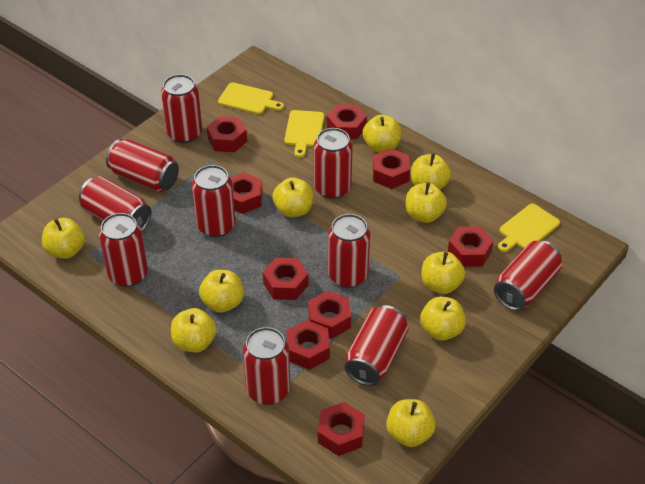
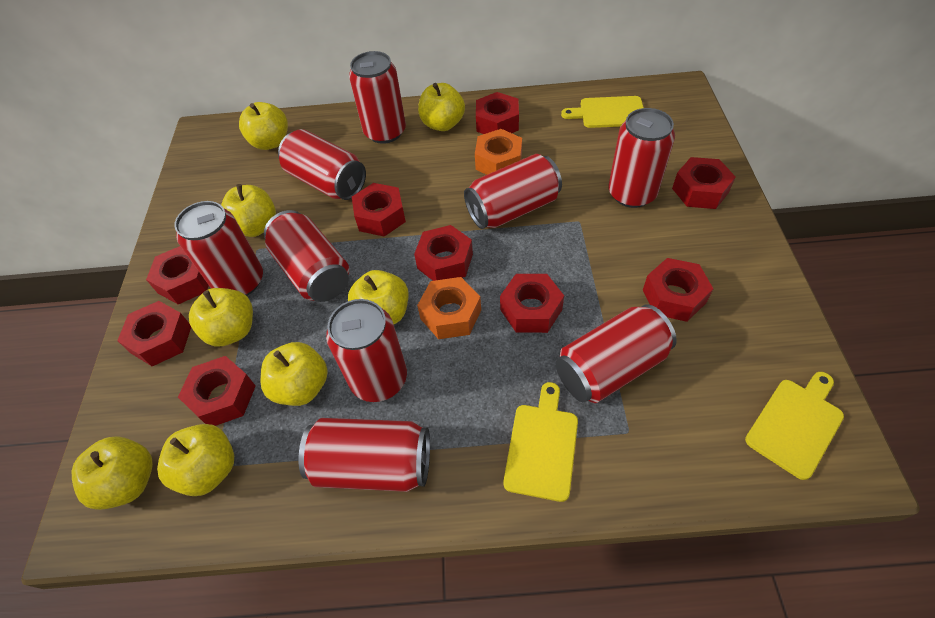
orange nut: none = 0 -> [417,277,481,339] [475,129,522,175] = 2
red can: [79,176,152,231] [99,213,148,287] [106,139,179,192] [161,74,202,143] [192,165,235,237] [243,327,290,405] [314,128,353,199] [328,214,370,288] [345,305,408,386] [494,240,562,311] = 10 -> [174,201,263,296] [264,210,349,302] [278,129,366,200] [298,418,430,492] [326,299,407,402] [349,51,406,144] [464,154,562,229] [556,304,677,403] [608,108,675,208] = 9
yellow apple: [42,218,85,259] [171,308,217,352] [199,270,244,313] [273,177,313,217] [363,115,401,152] [386,399,436,447] [406,182,447,223] [411,153,451,189] [420,297,466,341] [421,252,465,294] = 10 -> [72,437,153,510] [157,424,234,496] [189,288,253,347] [221,184,276,237] [239,102,288,150] [261,342,328,406] [348,270,408,324] [418,83,465,131] = 8

